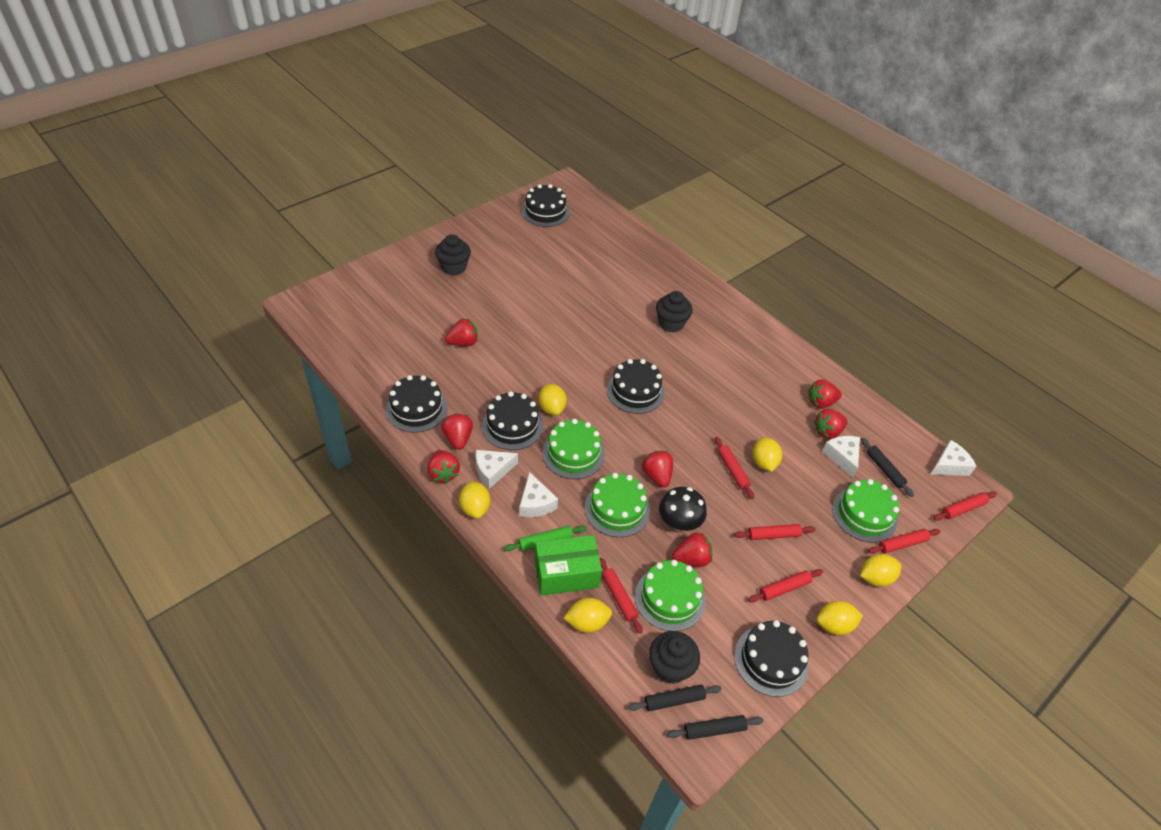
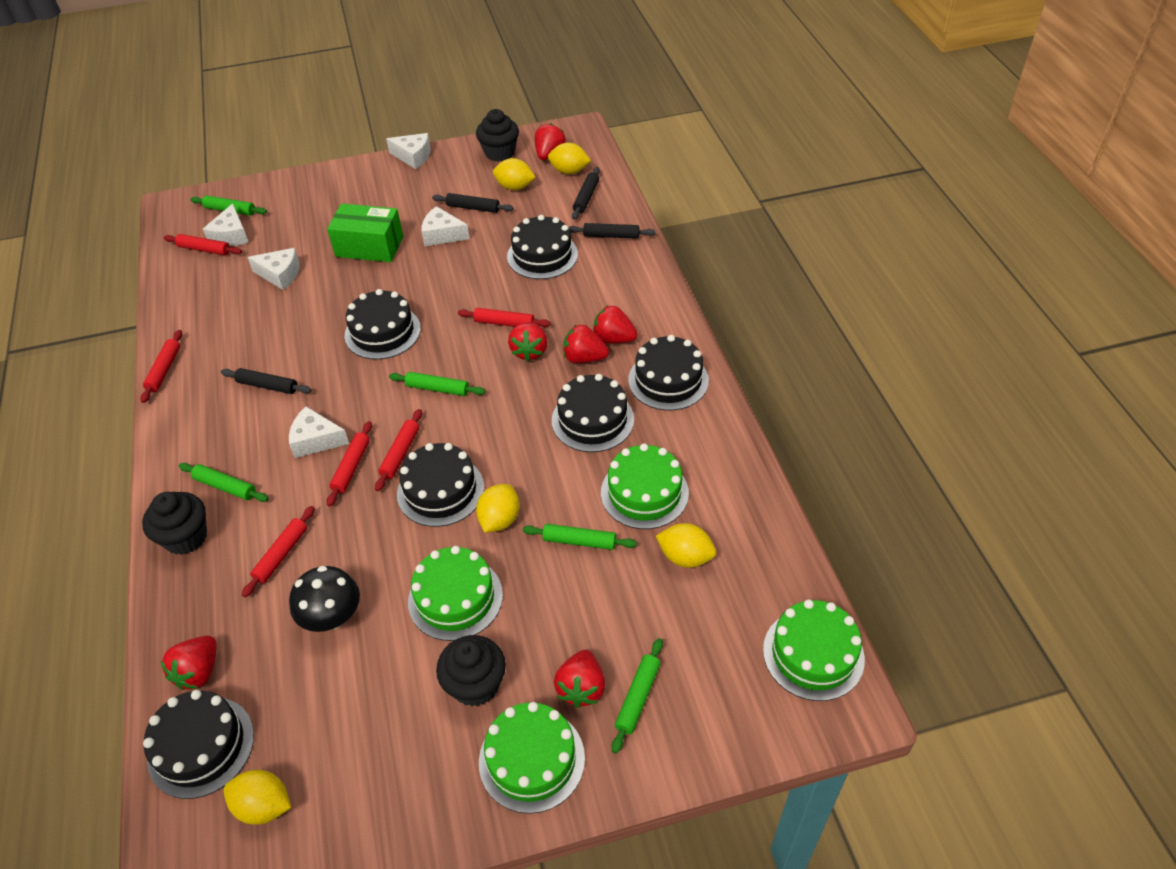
black cake: [386,375,448,433] [482,391,543,450] [521,184,570,227] [607,359,665,414] [734,620,809,697] = 5 -> [143,690,254,799] [345,289,421,360] [397,443,484,527] [507,215,578,279] [552,374,634,452] [628,335,709,410] = 6
black rolling pin: [628,685,722,711] [667,715,763,740] [861,438,914,497] = 3 -> [221,368,312,394] [432,193,514,213] [568,223,656,239] [572,167,600,220] = 4
green rolling pin: [504,525,587,551] = 1 -> [179,463,269,502] [190,195,267,216] [389,372,485,396] [523,524,637,550] [611,638,663,754] = 5
red strawberry: [427,450,460,483] [441,413,473,450] [445,319,478,346] [642,451,673,487] [672,532,712,567] [808,380,842,409] [814,409,848,439] = 7 -> [161,636,216,690] [508,322,548,361] [535,123,566,160] [554,650,606,708] [563,325,609,363] [593,305,638,343] = 6
white cheese: [476,450,518,489] [519,472,558,517] [822,436,860,478] [931,440,976,476] = 4 -> [203,203,249,246] [248,248,300,290] [289,407,349,458] [386,133,431,169] [422,206,470,246] = 5
yellow lemon: [459,481,490,519] [538,384,567,415] [564,598,612,633] [752,437,782,472] [817,601,863,635] [860,554,902,587] = 6 -> [224,770,291,825] [476,484,520,532] [493,158,536,190] [548,143,591,174] [656,523,716,568] = 5

